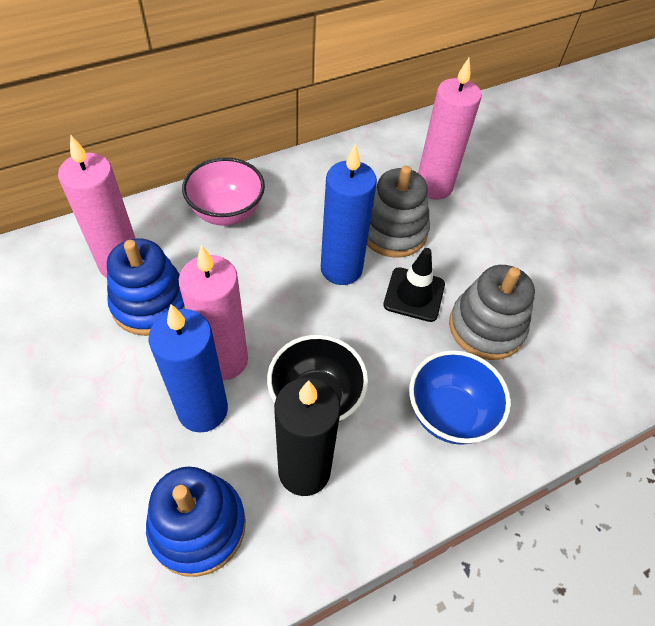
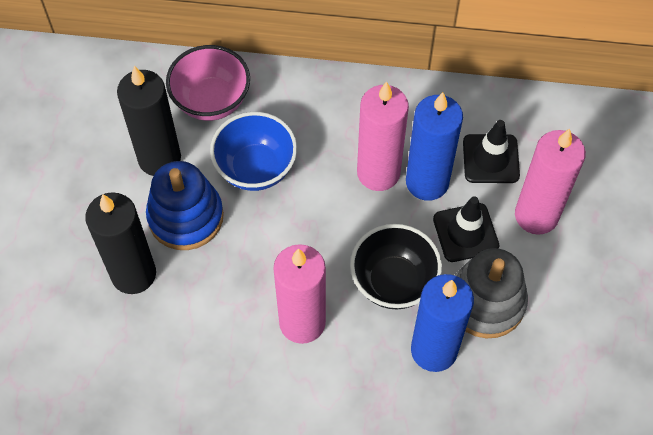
black candle: [274,378,341,496] = 1 -> [85,192,156,294] [117,66,181,176] = 2
black traffic cone: [383,248,445,322] = 1 -> [433,196,499,262] [463,120,520,183] = 2
blue stacking toy: [107,239,185,336] [146,467,246,577] = 2 -> [146,161,224,250] = 1
grey stacking toy: [367,166,430,257] [449,265,535,360] = 2 -> [454,248,528,338] = 1

